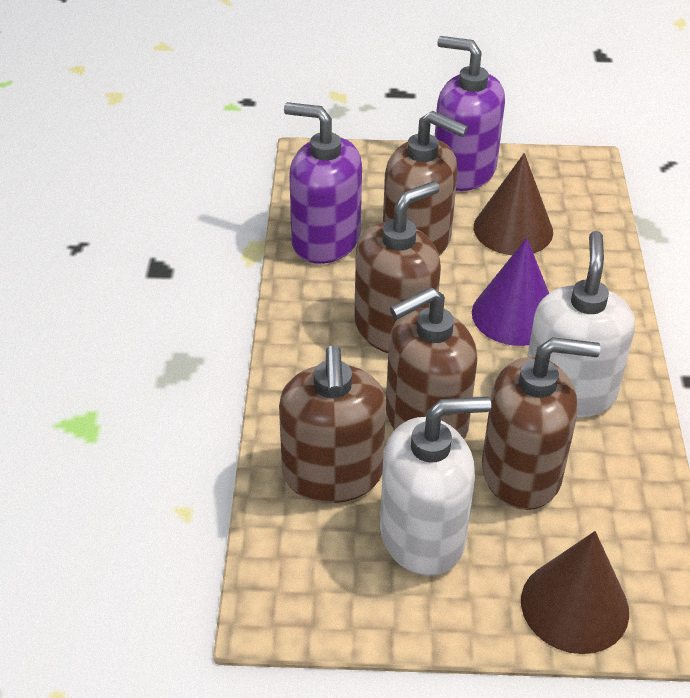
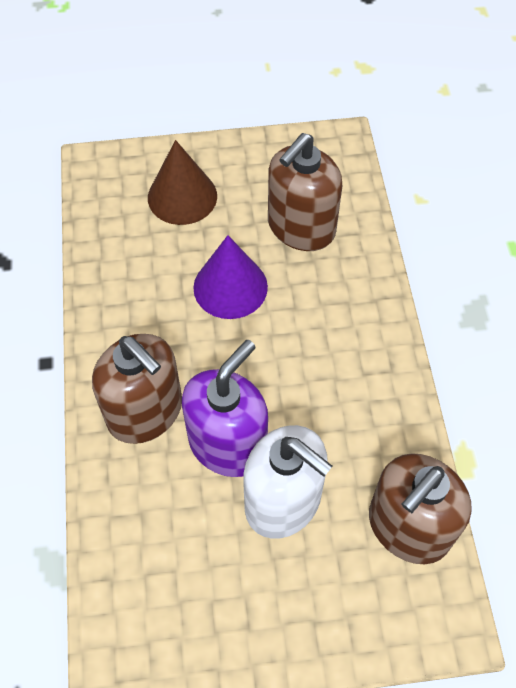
brown cone: [474,153,553,255] [521,531,629,654] = 2 -> [148,140,217,225] = 1
brown soap dispenser: [279,345,386,503] [354,181,441,353] [383,111,468,256] [386,287,478,439] [482,337,600,510] = 5 -> [92,334,182,444] [268,133,342,251] [369,453,472,564] = 3
purple soap dispenser: [284,102,362,264] [435,36,505,191] = 2 -> [182,340,268,477] = 1
white soap dispenser: [380,397,491,576] [527,231,635,417] = 2 -> [243,425,332,539] = 1

